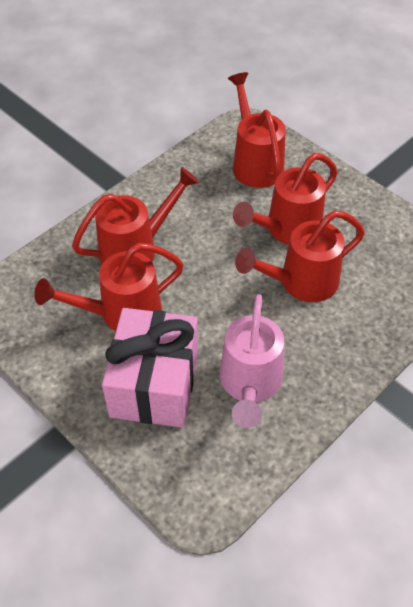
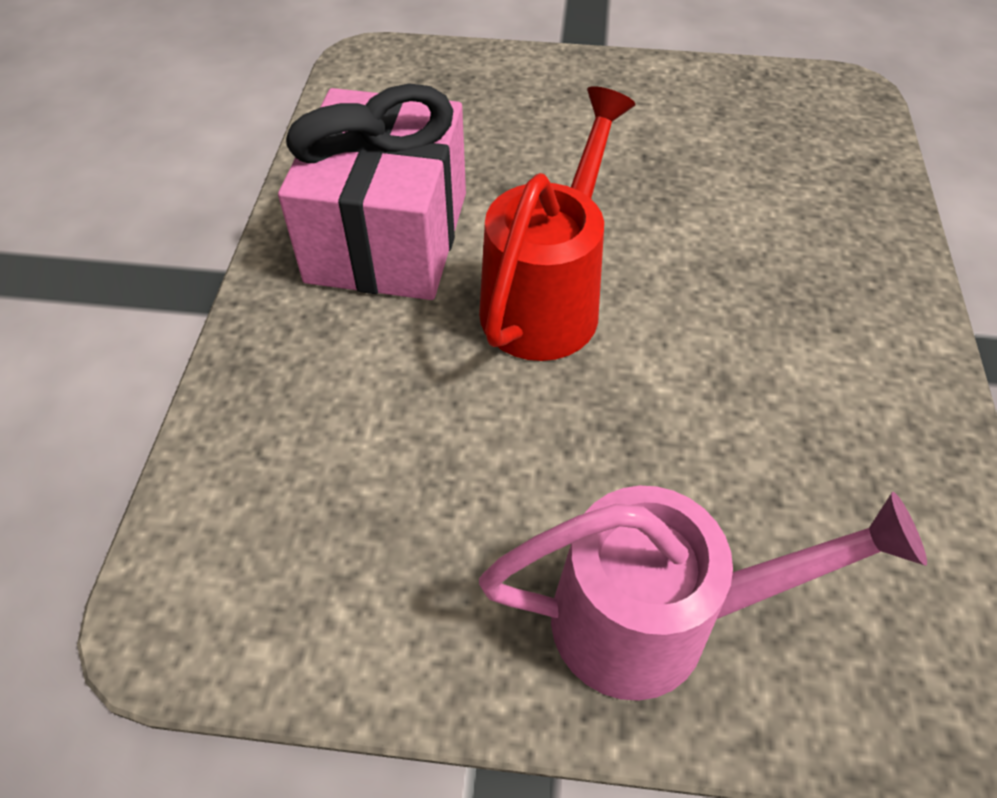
red watering can: [34,243,184,331] [72,167,199,264] [228,72,286,188] [233,153,338,245] [235,210,365,302] = 5 -> [479,86,635,361] = 1

